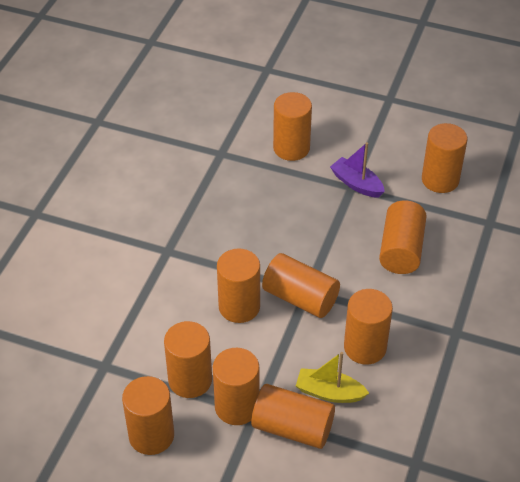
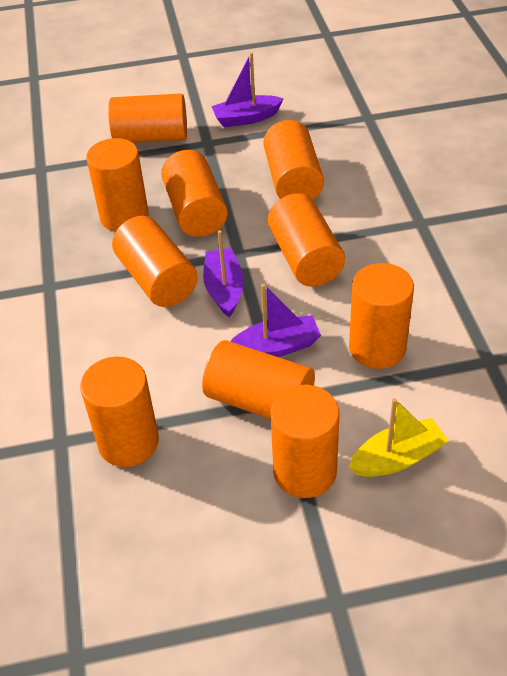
purple boat: [330,142,385,198] = 1 -> [203,230,244,318] [211,52,284,127] [230,284,321,357] = 3

